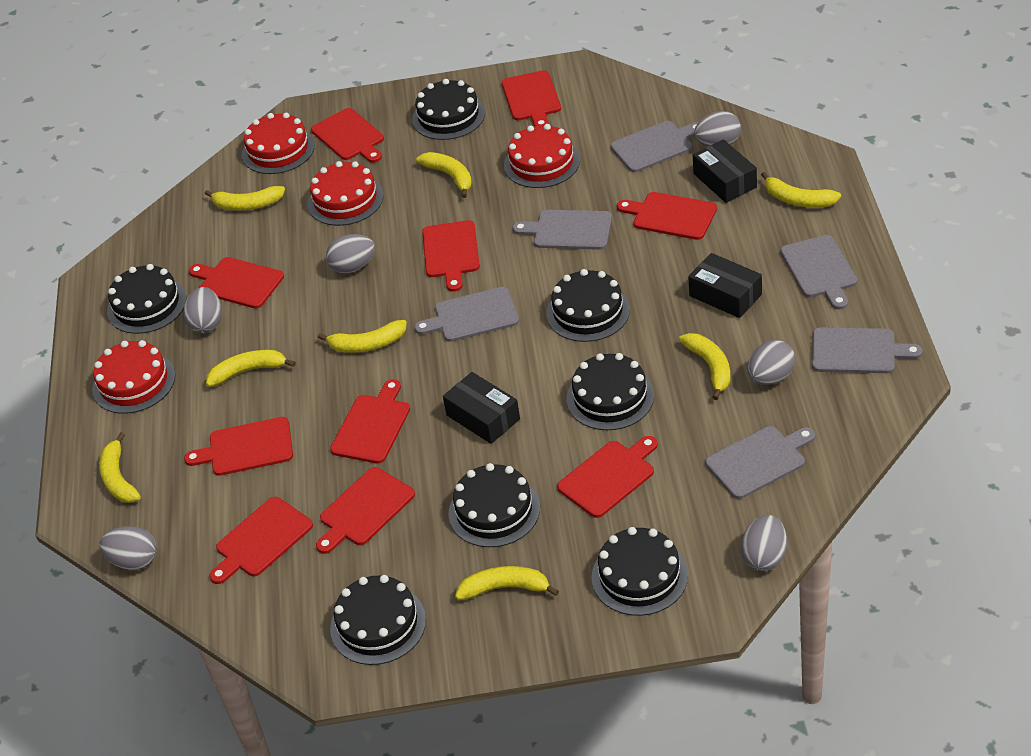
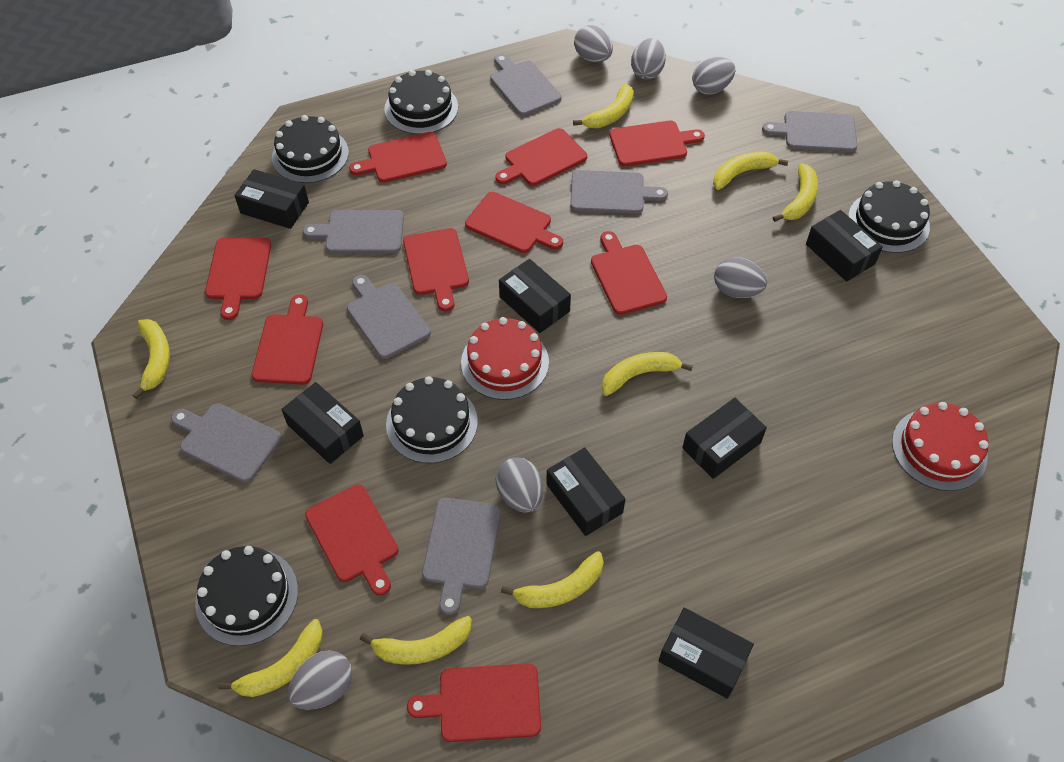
black box: [443,372,520,444] [688,253,762,318] [693,139,757,203] = 3 -> [234,169,309,229] [281,382,364,464] [499,259,571,333] [546,447,625,536] [659,608,754,699] [682,398,767,479] [806,210,883,282] = 7
black cake: [107,264,186,334] [330,575,426,665] [412,79,485,140] [449,463,540,547] [546,269,630,342] [567,353,654,430] [592,527,688,616] = 7 -> [195,546,298,646] [272,115,349,183] [384,70,458,134] [386,376,478,463] [848,180,930,253] = 5
grey cutting board: [414,287,519,342] [512,210,612,250] [611,121,698,172] [705,426,815,499] [781,235,857,309] [812,327,923,373] = 6 -> [171,403,282,483] [303,210,404,253] [347,275,431,359] [422,498,501,615] [490,54,561,116] [570,170,668,214] [762,111,858,152] = 7
red cake: [92,340,175,414] [242,113,315,174] [308,161,384,226] [504,124,580,188] = 4 -> [461,317,549,400] [892,402,989,491] = 2

